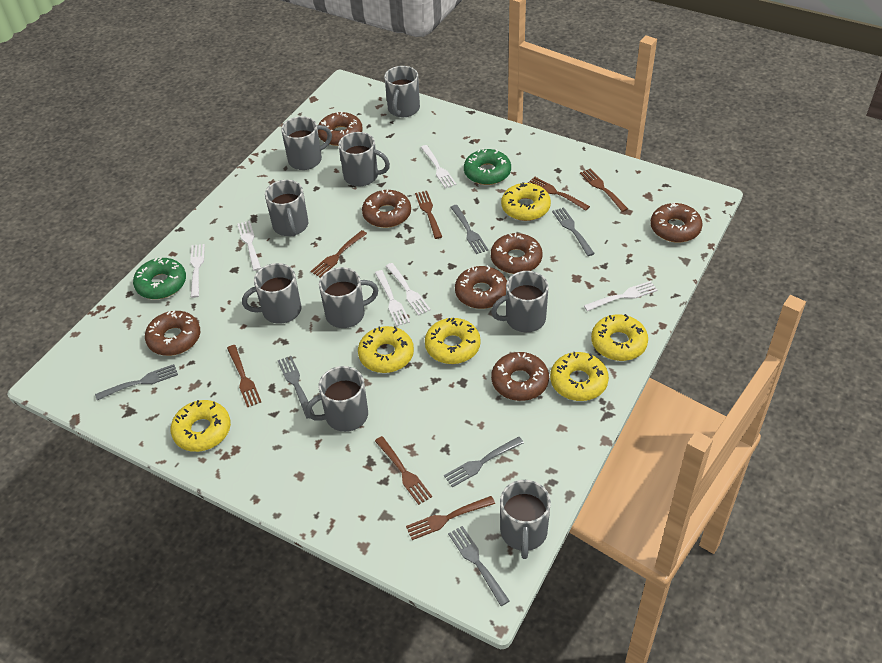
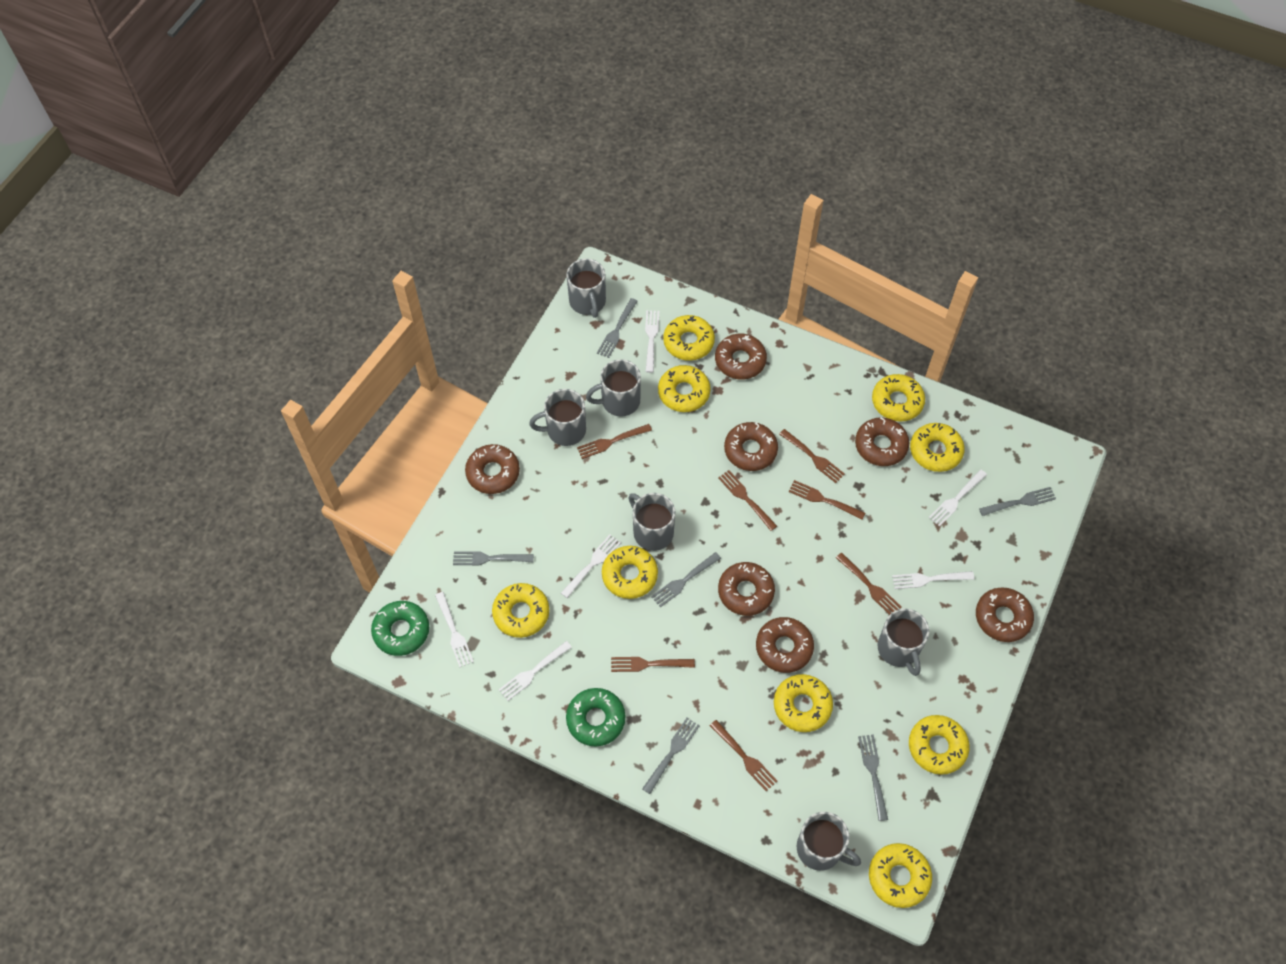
grey mug: [242,263,301,324] [265,180,309,236] [281,116,332,170] [305,366,368,432] [319,267,378,328] [338,132,390,186] [384,66,420,117] [491,271,549,332] [500,480,551,559] = 9 -> [529,389,586,446] [566,259,606,318] [586,359,641,416] [629,493,675,551] [797,812,861,871] [878,609,929,676] = 6
yellow donut: [171,400,231,452] [358,326,414,373] [425,318,481,364] [501,182,551,221] [550,352,609,401] [591,314,648,361] = 6 -> [492,583,549,638] [602,546,658,599] [658,365,711,412] [663,315,715,361] [774,674,833,732] [869,843,932,908] [872,374,925,422] [909,715,970,775] [910,423,965,472] = 9

